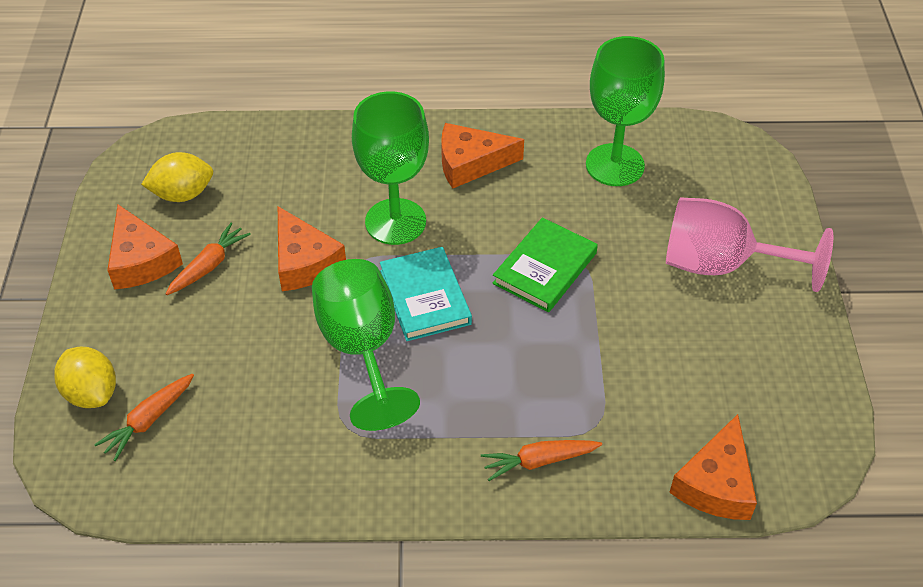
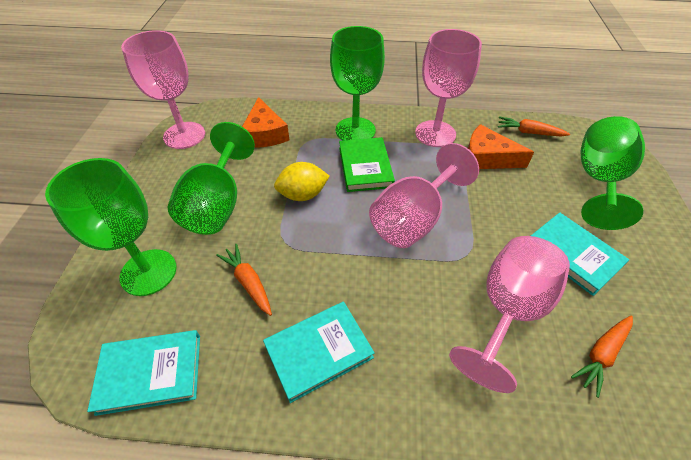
green goblet: [312,259,420,431] [352,91,429,245] [586,36,665,186] = 3 -> [45,158,177,296] [167,122,255,235] [330,26,385,141] [580,116,645,230] = 4
orange cheese: [107,205,183,290] [278,206,346,291] [441,123,524,189] [669,414,757,520] = 4 -> [242,97,289,148] [468,124,534,169] = 2
pink goblet: [666,197,833,292] = 1 -> [121,30,205,149] [369,143,479,248] [415,29,482,147] [449,236,570,393] = 4
turquoise book: [380,247,472,341] = 1 -> [87,330,200,416] [263,302,375,403] [531,212,629,296] = 3
yellow lemon: [54,347,116,408] [141,152,213,202] = 2 -> [274,162,330,201] = 1

